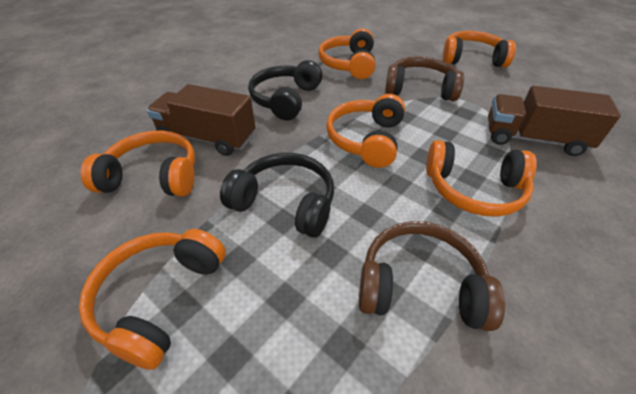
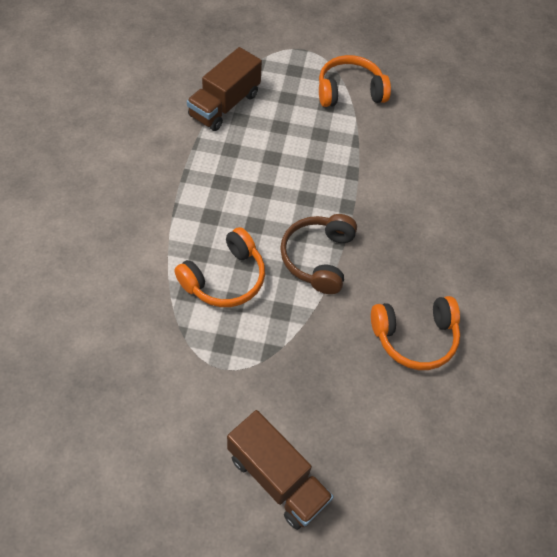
black headphones: [220,153,334,238] [248,60,323,120] = 2 -> none = 0
brown headphones: [359,221,505,331] [385,56,464,101] = 2 -> [280,214,357,294] = 1
orange headphones: [79,229,226,370] [80,130,195,197] [318,28,376,79] [326,94,405,168] [426,140,537,217] [443,31,516,68] = 6 -> [174,227,265,307] [319,55,391,107] [371,296,460,370] = 3

